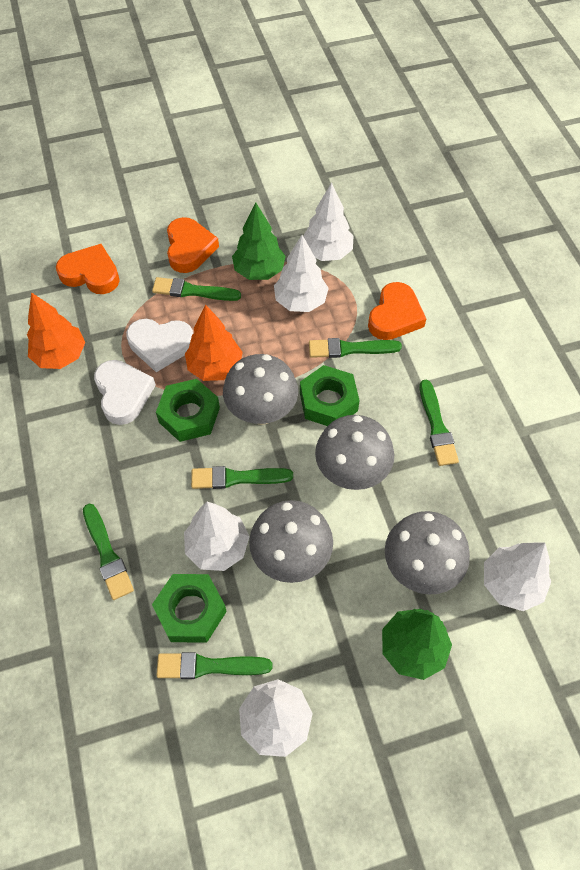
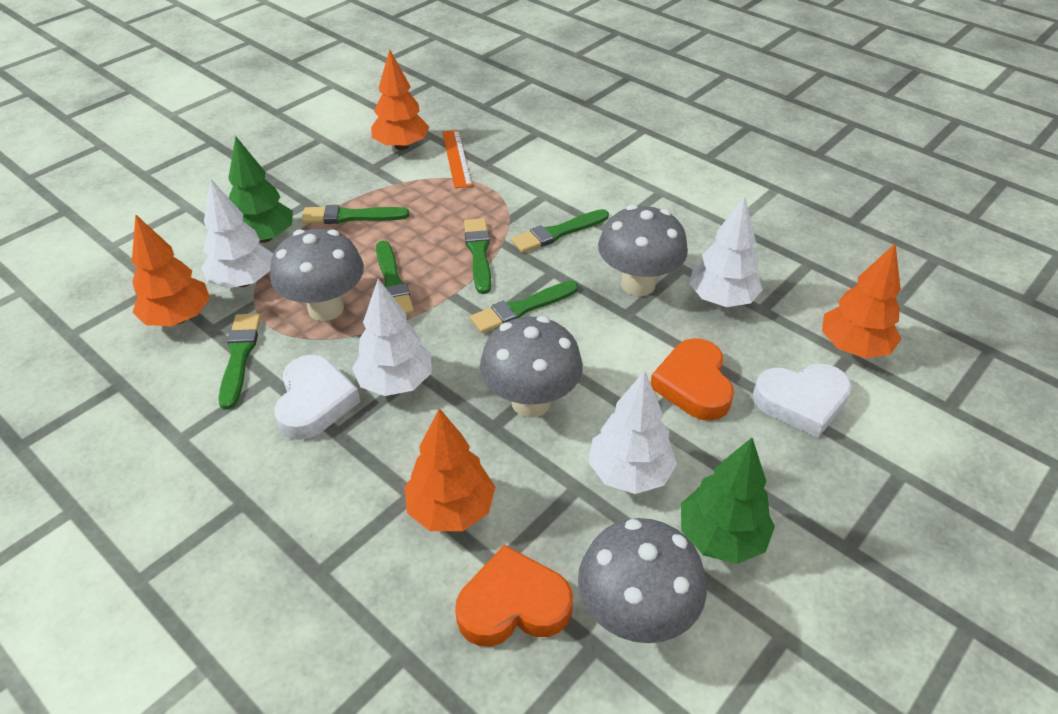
green nut: [152,574,227,642] [156,379,220,442] [300,365,360,426] = 3 -> none = 0
orange heart: [56,244,120,294] [167,217,219,273] [368,282,426,340] = 3 -> [455,545,573,647] [650,338,734,421] = 2
orange ruler: none = 0 -> [442,130,472,188] = 1
orange tree: [27,292,85,369] [185,305,243,381] = 2 -> [132,214,210,326] [371,50,430,150] [405,408,495,531] [822,244,901,358] = 4
white tree: [184,502,250,571] [239,679,313,757] [274,235,329,312] [303,182,353,261] [484,543,551,611] = 5 -> [201,178,273,288] [352,279,431,396] [588,371,677,494] [689,196,763,307] = 4

